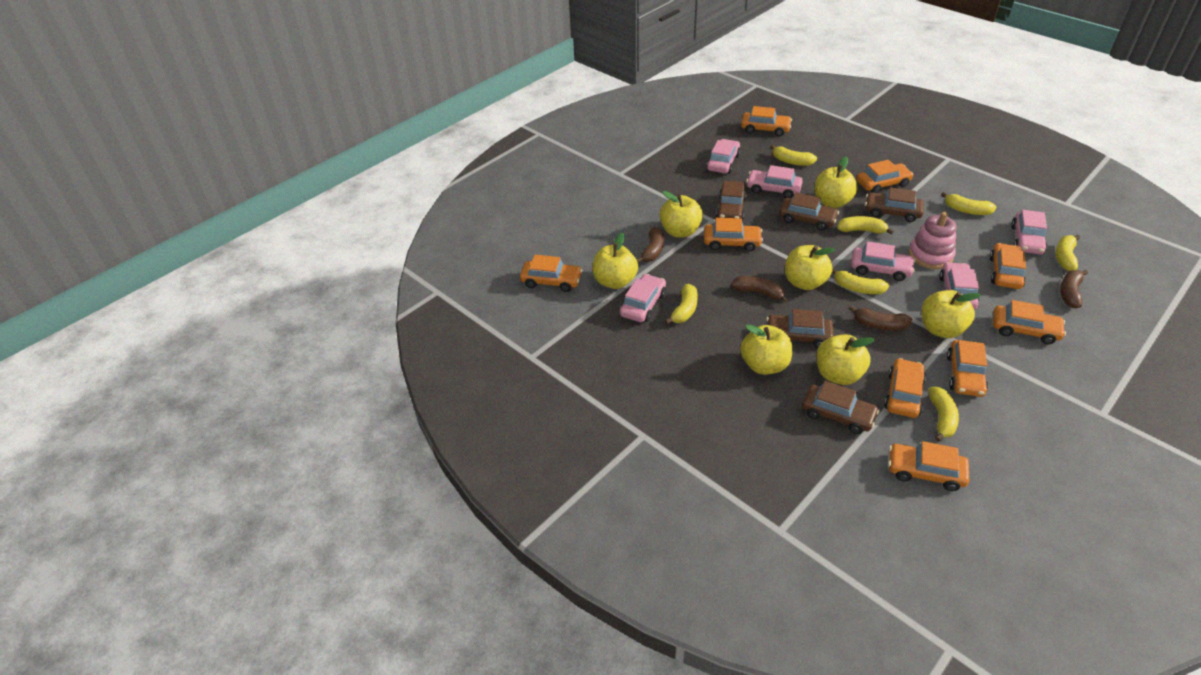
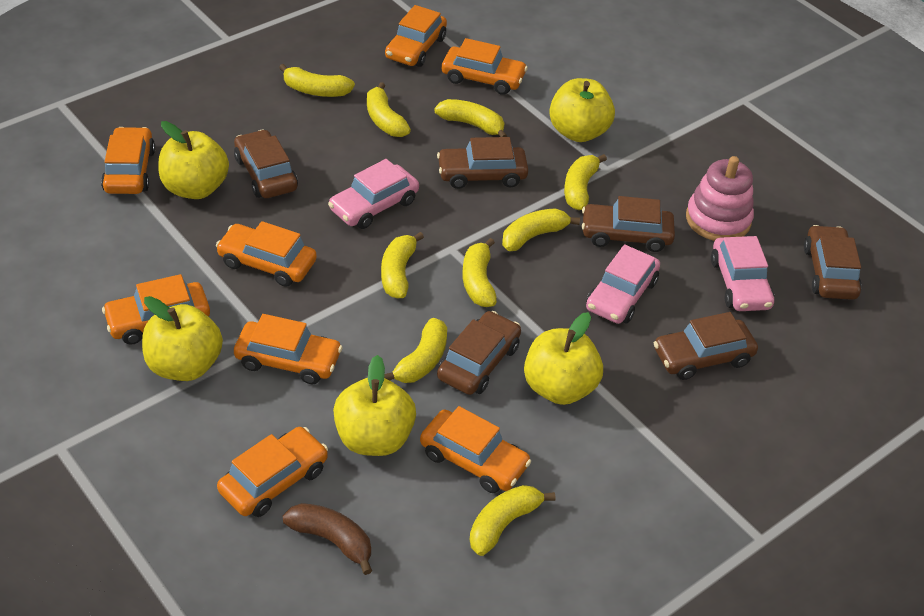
brown banana: [636,227,664,263] [731,276,788,303] [849,306,912,331] [1060,270,1088,308] = 4 -> [283,503,372,575] = 1
brown car: [716,181,746,220] [766,309,834,348] [779,192,839,230] [802,381,879,434] [865,187,924,222] = 5 -> [234,129,298,198] [437,137,528,189] [437,311,521,395] [582,196,675,252] [654,312,758,380] [804,225,862,300] = 6
orange car: [520,255,582,292] [704,218,763,251] [741,106,792,136] [857,160,914,193] [884,358,926,418] [888,441,969,491] [947,340,988,397] [989,243,1026,289] [993,300,1066,344] = 9 -> [101,127,155,194] [102,274,210,345] [216,221,317,287] [217,427,328,517] [234,314,343,384] [385,5,447,67] [420,406,531,493] [442,38,528,95] = 8
pink car: [620,274,666,322] [706,139,741,174] [746,165,803,198] [851,241,915,281] [939,262,979,309] [1011,210,1047,254] = 6 -> [328,159,419,229] [586,244,660,324] [711,236,774,311] = 3
yellow apple: [593,232,638,289] [660,191,703,238] [740,324,792,375] [785,245,835,290] [815,156,858,208] [817,334,875,385] [922,290,981,338] = 7 -> [142,296,223,381] [158,121,229,199] [333,355,416,456] [524,312,603,405] [549,78,615,142] = 5
yellow banana: [665,284,698,324] [770,145,817,166] [832,268,889,294] [837,216,894,235] [928,387,959,442] [941,192,997,215] [1055,235,1080,271] = 7 -> [279,64,355,97] [367,82,411,137] [381,232,424,298] [384,318,447,383] [434,99,508,137] [462,238,497,307] [469,485,556,556] [502,208,580,251] [564,154,607,210] = 9

